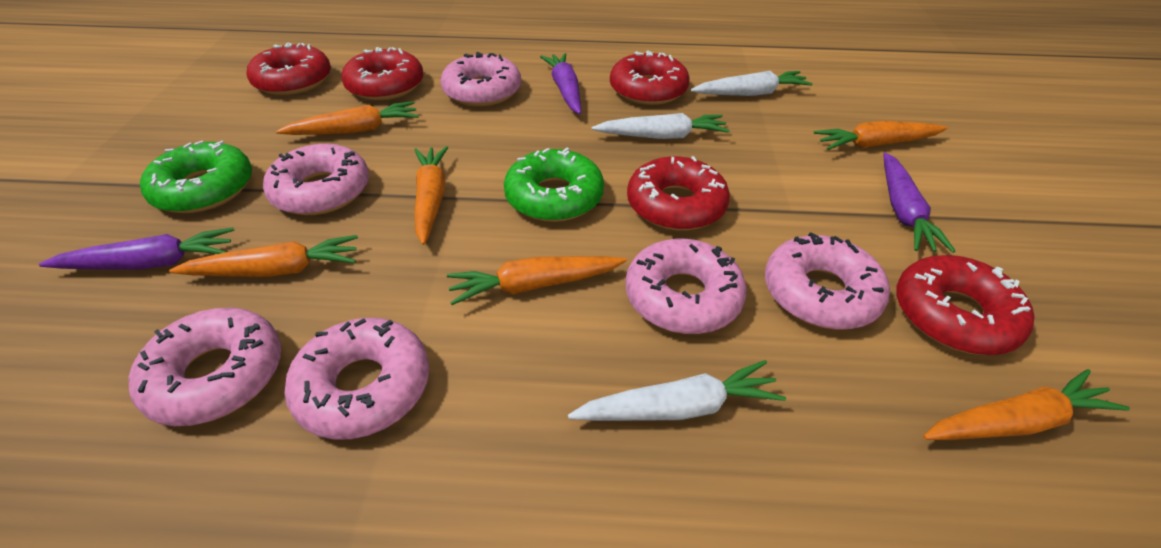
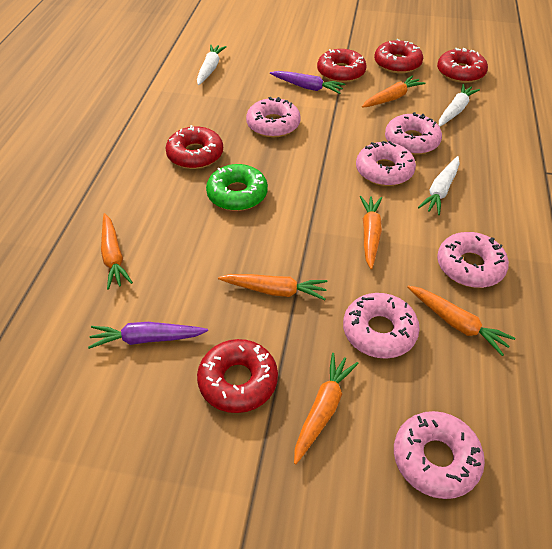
green donut: [140,140,252,213] [504,147,604,222] = 2 -> [206,164,268,211] = 1
purple carrot: [39,228,235,270] [540,53,581,114] [883,152,956,253] = 3 -> [88,322,208,349] [270,71,345,94] = 2

